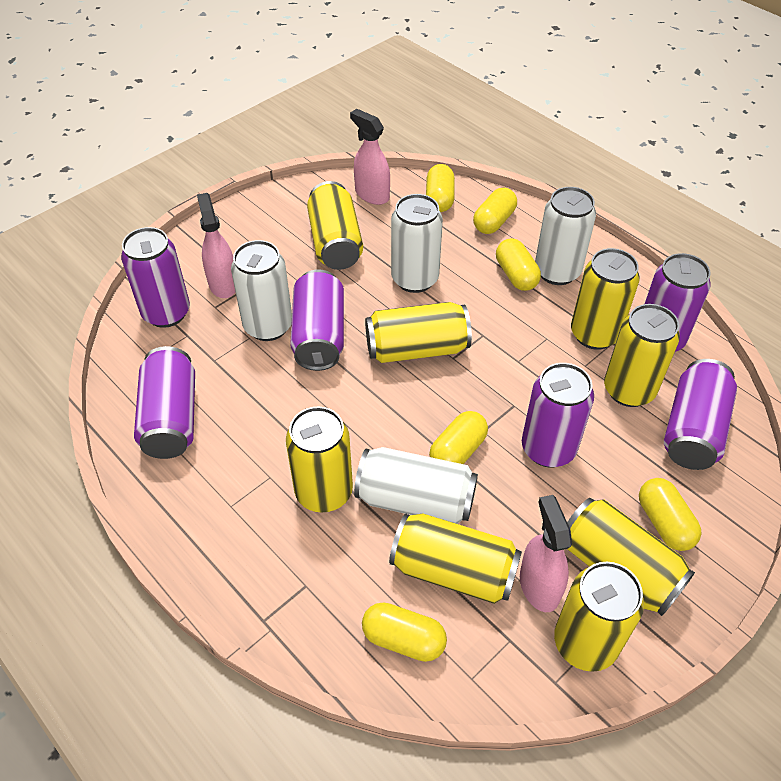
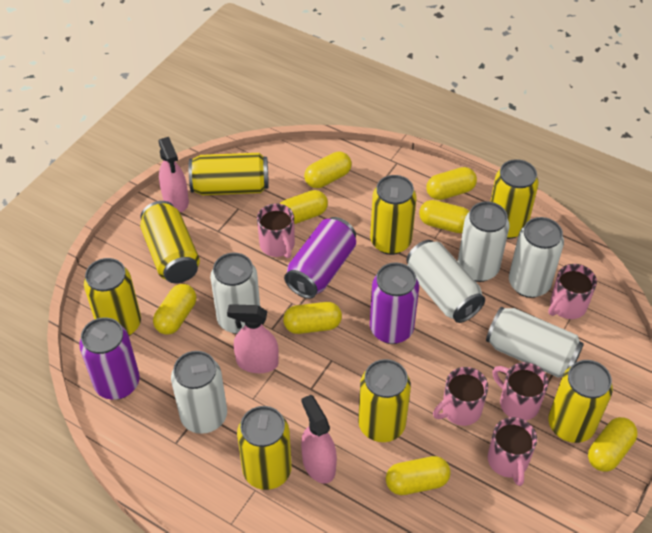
pink mug: none = 0 -> [257,203,295,258] [433,367,488,426] [488,417,537,486] [492,362,548,421] [548,264,597,319] = 5
purple can: [121,227,190,328] [134,346,195,459] [290,269,344,371] [522,363,594,467] [645,253,711,352] [664,359,737,470] = 6 -> [79,317,140,400] [284,217,356,299] [370,262,419,344] = 3
white can: [231,240,292,341] [354,447,478,524] [391,194,443,293] [535,187,596,285] = 4 -> [171,351,227,434] [210,253,260,334] [406,240,485,323] [458,201,509,282] [486,307,584,378] [509,217,564,298] = 6
yellow capsule: [362,602,447,662] [426,164,455,212] [429,411,488,464] [473,188,517,234] [496,238,541,291] [639,478,702,551] = 6 -> [153,284,196,335] [280,190,328,224] [283,302,342,334] [304,152,352,188] [386,456,451,495] [419,200,470,233] [426,167,477,200] [588,417,638,472] = 8

